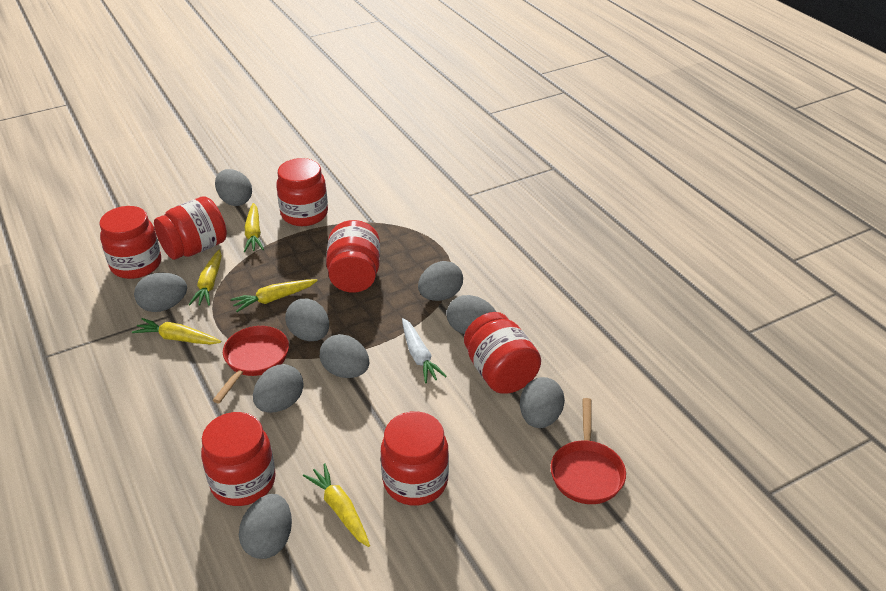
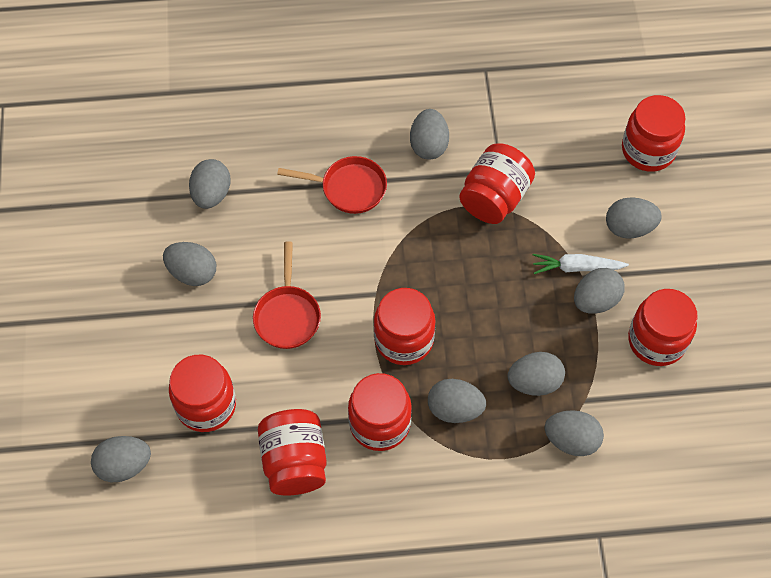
yellow carrot: [132,318,221,345] [189,250,222,306] [230,279,318,312] [244,203,264,252] [303,463,370,547] = 5 -> none = 0

